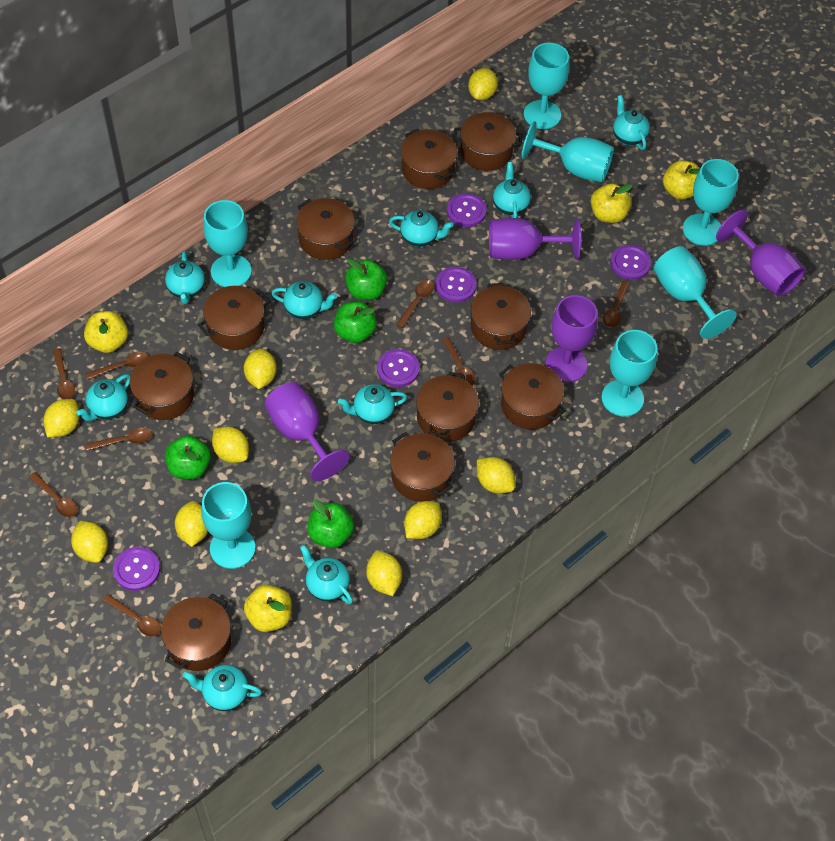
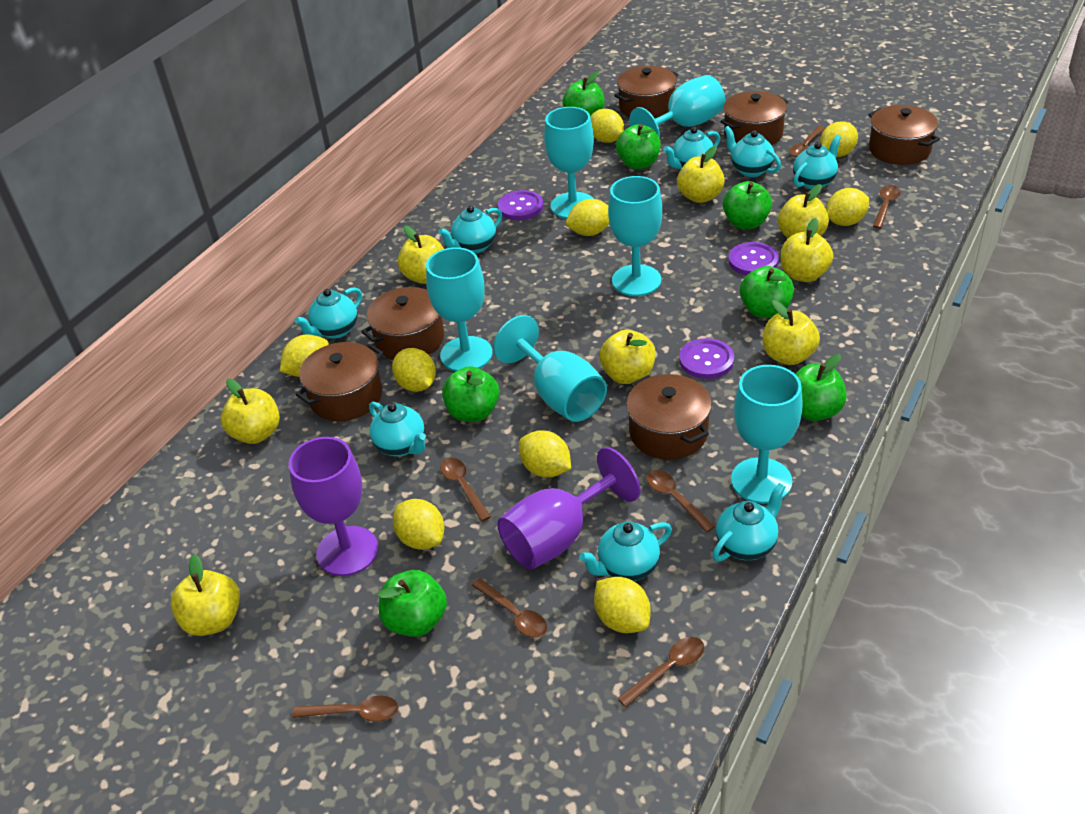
brown pot: [130,352,194,420] [161,593,231,671] [198,286,270,350] [296,198,355,260] [390,432,455,502] [401,129,457,189] [416,372,479,442] [453,112,522,171] [471,283,531,350] [499,363,566,429] = 10 -> [296,342,383,421] [361,287,444,360] [614,66,679,119] [626,374,712,460] [720,91,789,145] [868,105,940,165] = 6
brown spoon: [29,472,78,517] [53,348,75,399] [85,352,149,380] [85,428,152,451] [102,594,161,637] [396,280,434,328] [442,337,475,385] [603,280,629,328] = 8 -> [292,695,398,722] [440,458,491,522] [472,578,547,638] [617,637,704,707] [646,470,715,532] [790,126,825,157] [873,185,900,229] = 7
green apple: [165,435,211,479] [308,500,354,548] [334,302,377,343] [345,259,387,300] = 4 -> [378,570,447,637] [442,366,499,422] [563,71,605,116] [616,124,661,169] [723,181,772,229] [740,266,794,318] [796,354,847,421] = 7
purple button: [113,547,160,591] [377,349,420,387] [435,267,476,303] [447,193,487,227] [610,245,651,280] = 5 -> [498,190,543,220] [679,338,734,379] [728,242,779,275] = 3
purple goblet: [264,382,349,481] [489,218,581,260] [545,295,598,382] [716,210,805,297] = 4 -> [289,437,378,576] [497,447,641,570] = 2
turquoise goblet: [201,482,255,569] [203,200,252,287] [522,121,614,182] [524,43,569,129] [601,330,657,417] [654,246,737,339] [683,159,739,246] = 7 -> [426,247,493,371] [493,315,607,422] [544,107,594,219] [608,176,662,296] [629,75,725,138] [731,365,803,504] = 6
turquoise teapot: [77,374,130,421] [165,251,205,304] [183,665,262,711] [271,281,337,319] [300,545,353,604] [338,384,407,424] [389,210,453,247] [493,162,531,218] [613,95,650,150] = 9 -> [295,287,362,339] [369,402,426,456] [438,206,502,253] [579,522,672,581] [663,127,720,169] [713,483,785,562] [724,126,781,177] [793,135,841,189] = 8
yellow apple: [84,311,128,353] [244,585,292,632] [591,184,633,223] [663,160,700,200] = 4 -> [171,554,240,636] [221,379,280,444] [397,225,444,284] [599,330,656,384] [677,146,725,203] [763,300,820,365] [778,184,829,238] [781,218,833,282] = 8

